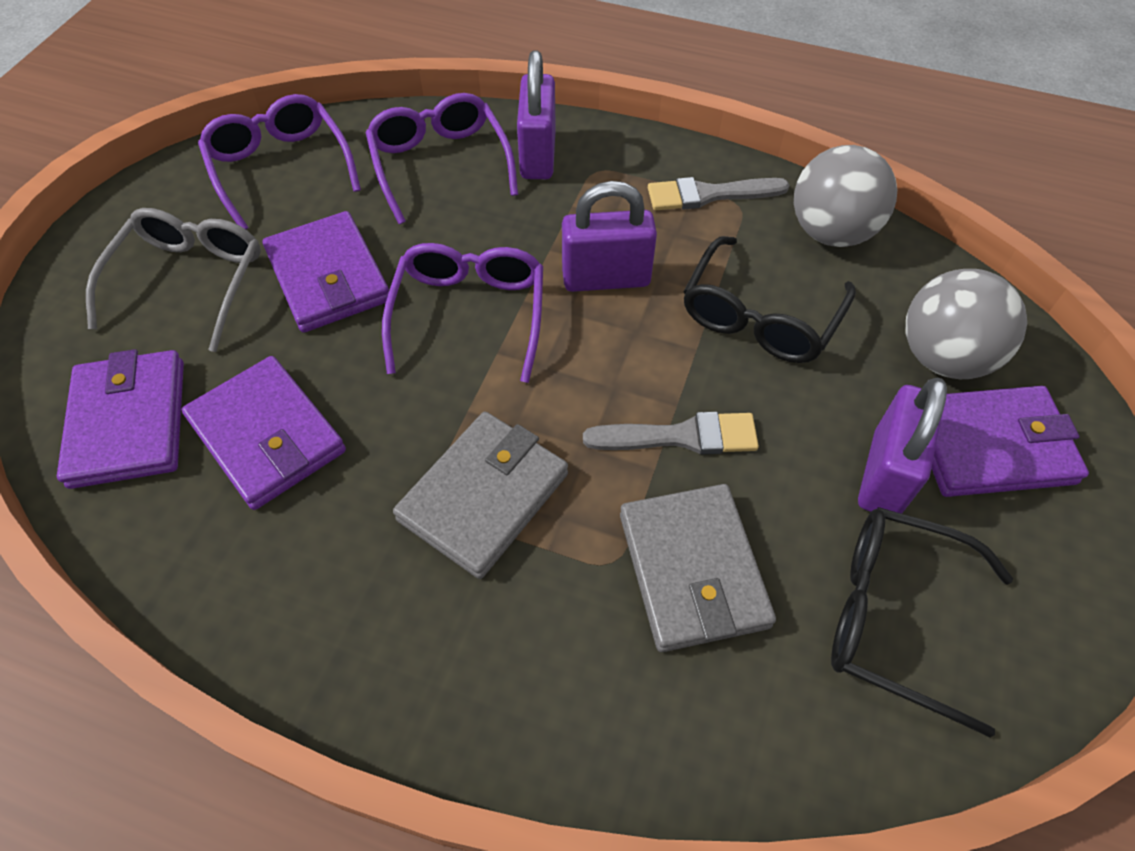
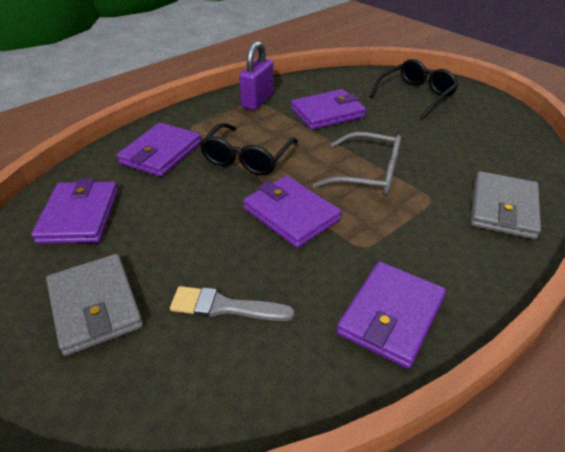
grey ball: [794,145,897,247] [905,269,1027,379] = 2 -> none = 0
grey brush: [583,412,759,454] [648,177,790,210] = 2 -> [170,286,294,321] = 1
purple glasses: [198,94,361,229] [365,93,518,224] [382,243,543,383] = 3 -> none = 0
purple padlock: [517,50,556,179] [562,181,657,292] [858,377,947,514] = 3 -> [239,41,274,110] = 1
purple wallet: [57,349,184,489] [181,356,346,510] [263,211,389,333] [931,386,1089,497] = 4 -> [31,178,118,244] [117,123,201,177] [243,176,341,248] [291,89,366,130] [337,262,446,369] = 5

